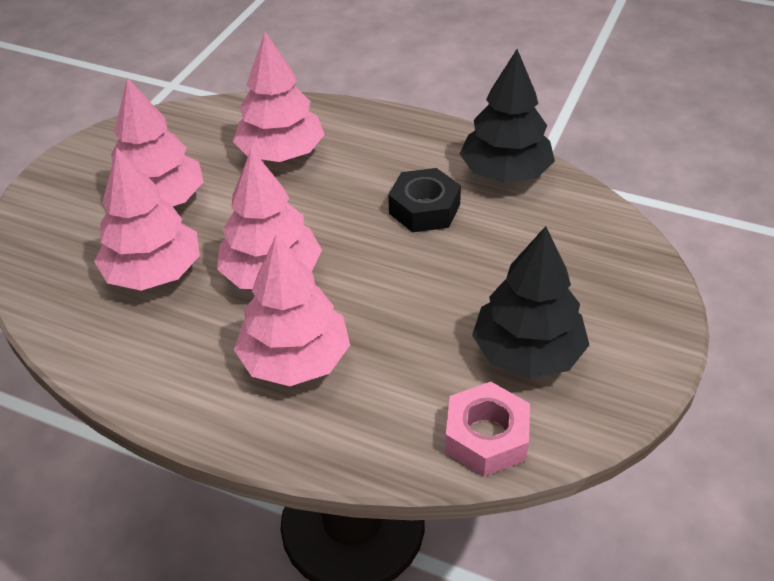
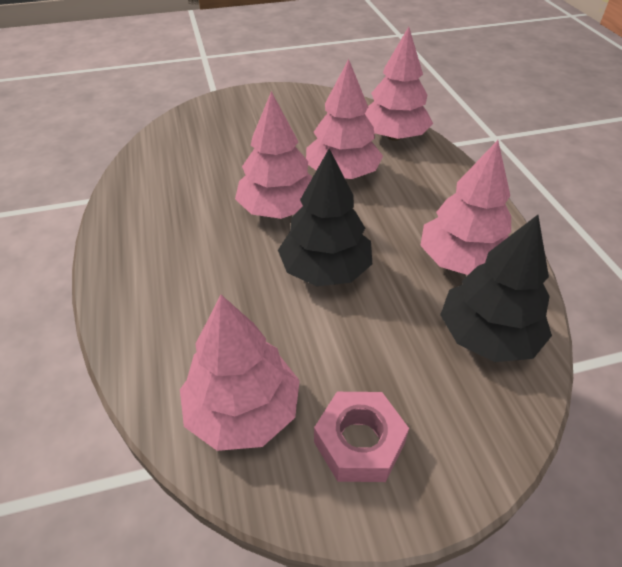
black nut: [388,168,461,232] = 1 -> none = 0

